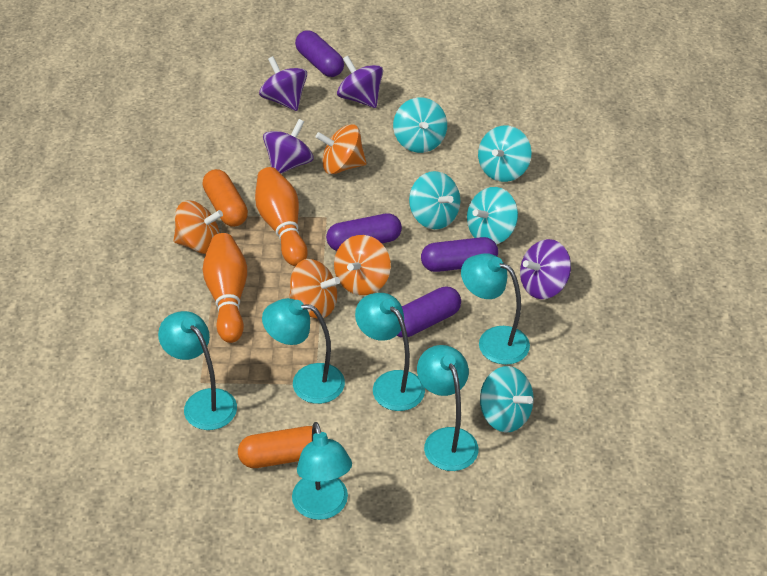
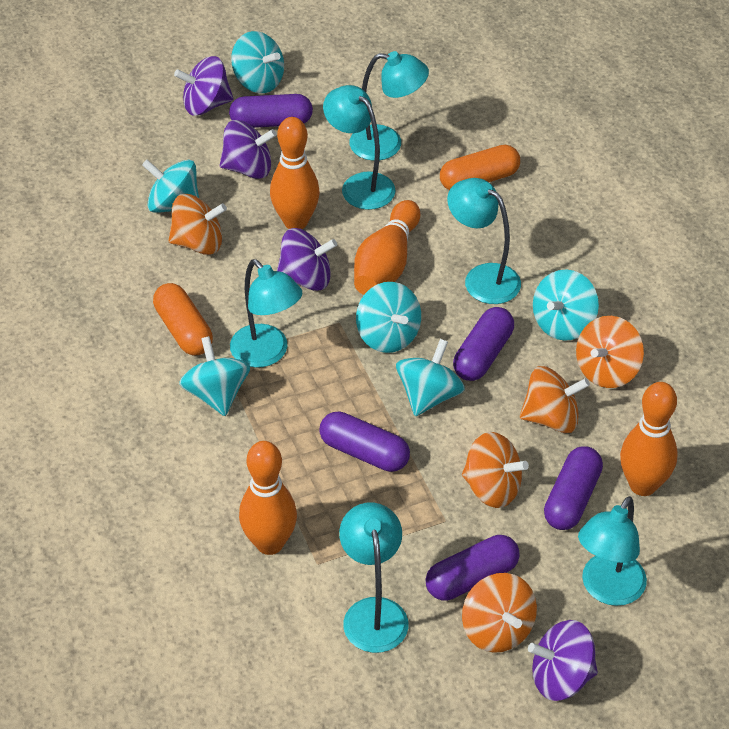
orange bowling pin: [203,233,247,343] [255,167,308,266] = 2 -> [239,441,297,555] [270,117,320,229] [354,200,420,295] [620,382,678,496] = 4
orange spinning top: [174,201,223,254] [289,259,340,319] [316,124,367,174] [334,235,391,295] = 4 -> [168,194,227,255] [462,432,529,508] [462,573,537,653] [520,366,590,433] [576,316,644,388] = 5
purple capsule: [295,30,344,77] [326,213,402,251] [397,286,461,337] [421,237,498,272] = 4 -> [229,94,313,128] [319,411,410,472] [425,535,520,601] [453,307,514,381] [544,446,603,530] = 5
turquoise spinning top: [393,98,447,153] [409,171,460,229] [467,187,518,244] [478,126,531,182] [480,366,534,433] = 5 -> [142,160,199,213] [179,336,250,416] [231,31,284,93] [356,282,421,353] [396,339,465,416] [533,270,599,341] = 6

